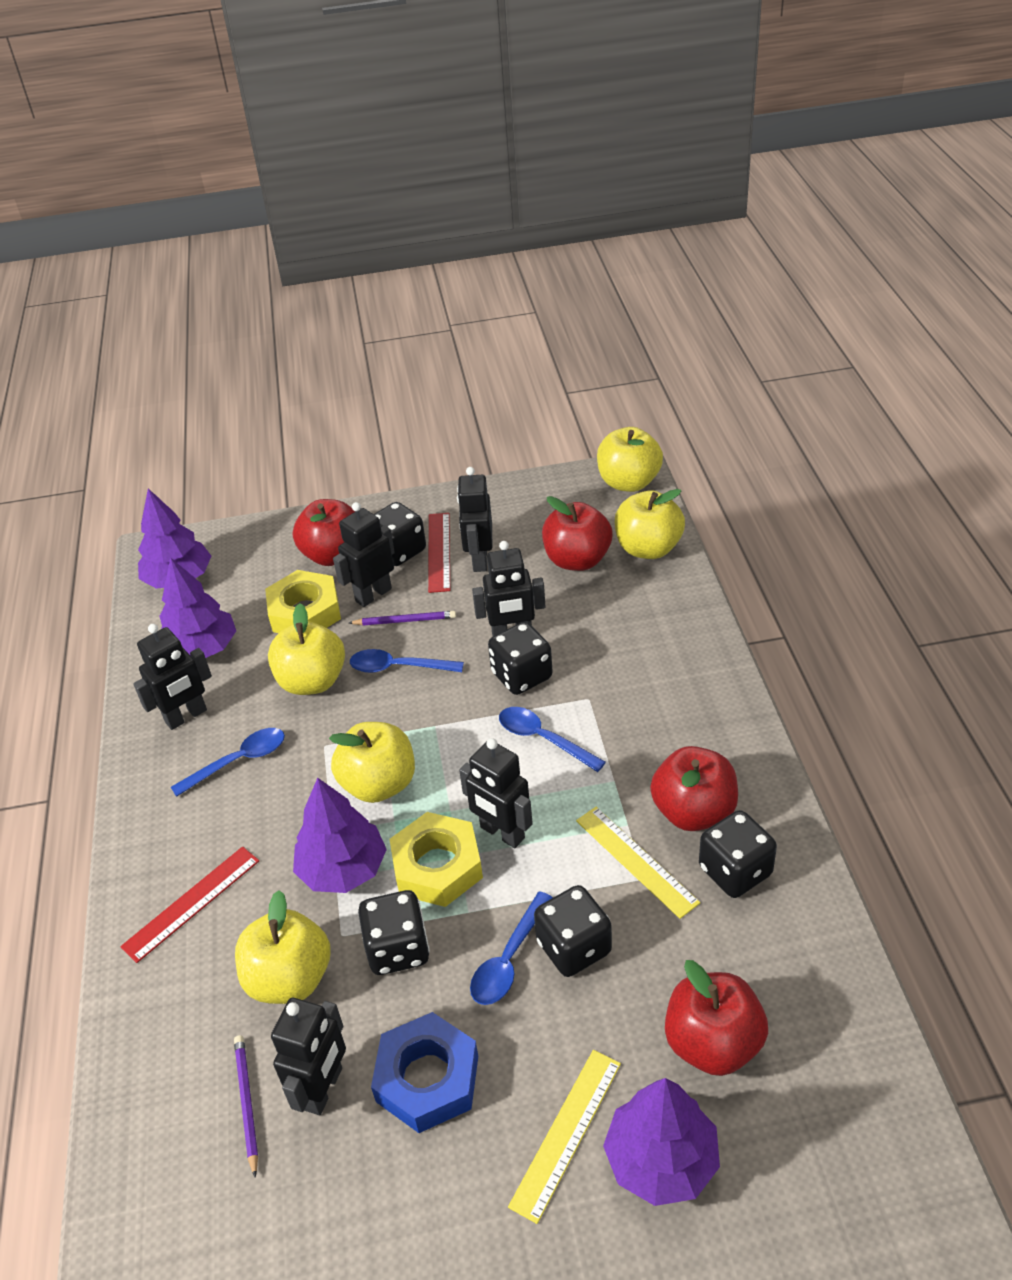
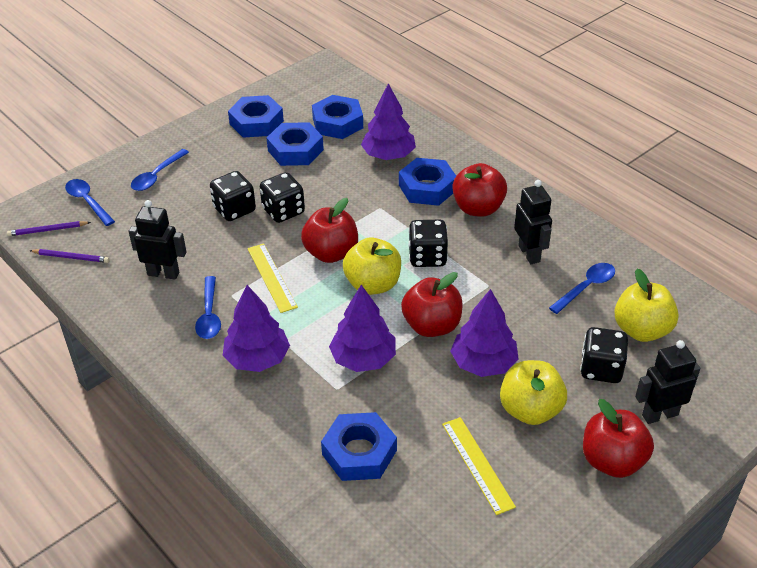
black dice: [358,890,430,975] [374,502,426,566] [488,622,553,695] [534,885,612,977] [699,810,777,898] = 5 -> [210,171,256,221] [260,172,305,223] [408,220,448,267] [580,327,628,383] = 4
black robot: [133,624,212,730] [271,998,346,1115] [333,502,395,607] [457,467,492,572] [459,738,533,848] [472,541,545,636] = 6 -> [129,200,186,280] [514,180,552,264] [635,340,700,424] = 3
blue nut: [371,1012,478,1133] = 1 -> [228,95,284,138] [267,122,324,166] [312,95,363,139] [321,412,397,481] [399,158,456,206] = 5
red ruler: [120,846,259,963] [428,513,450,593] = 2 -> none = 0
yellow apple: [235,890,331,1004] [268,603,345,695] [329,722,415,803] [597,427,663,492] [615,489,685,559] = 5 -> [343,238,401,295] [500,360,567,425] [614,269,679,342] = 3
yellow nut: [265,570,341,633] [389,812,483,907] = 2 -> none = 0

